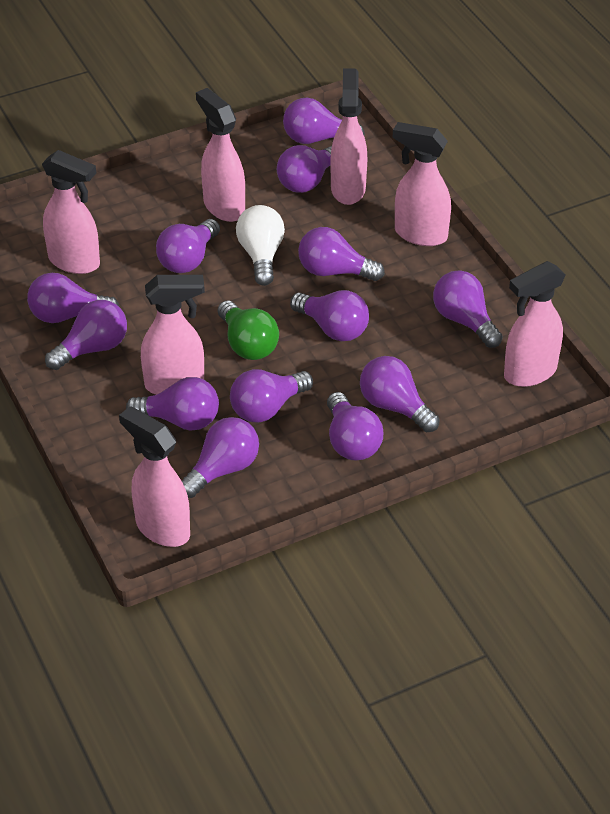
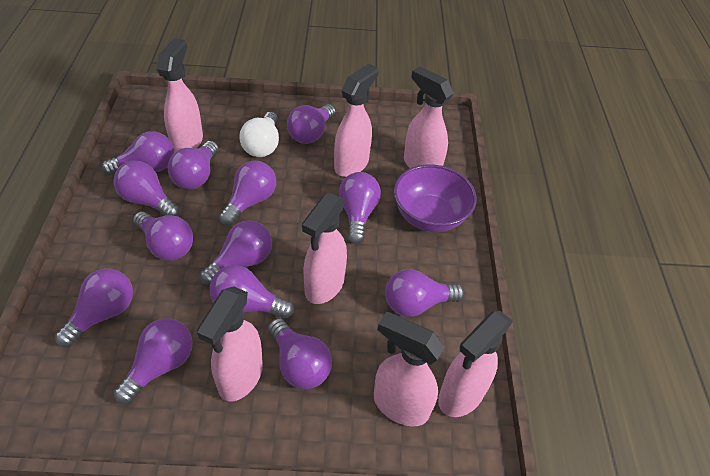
green light bulb: [218,300,279,360] = 1 -> none = 0
purple bowl: none = 0 -> [394,164,477,232] = 1

